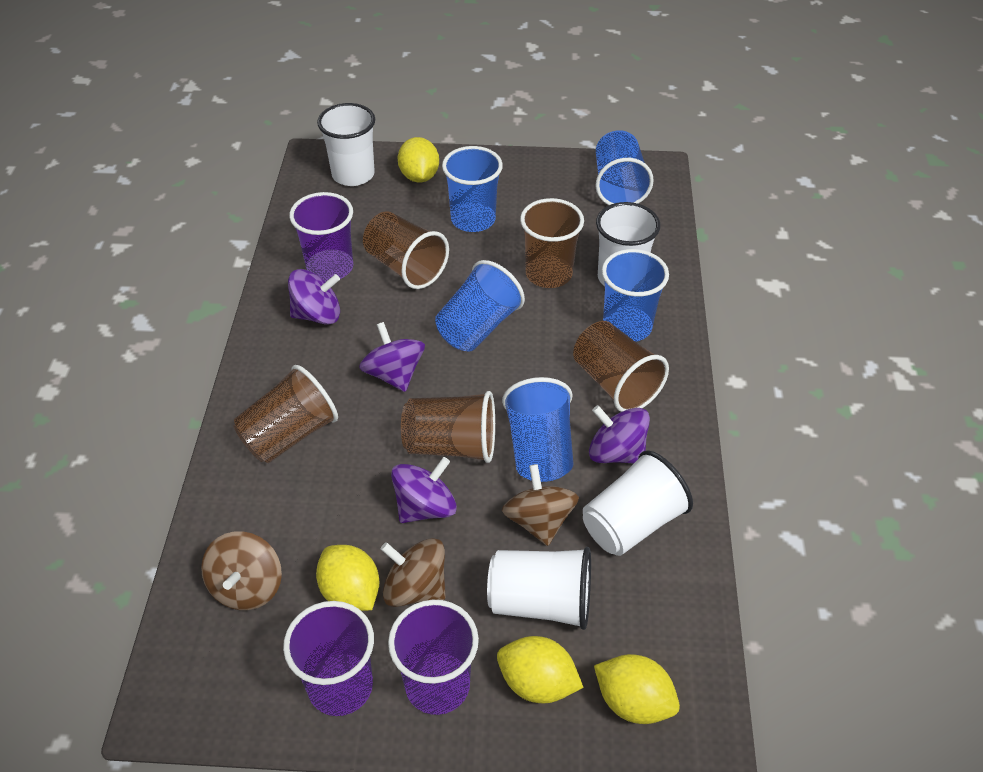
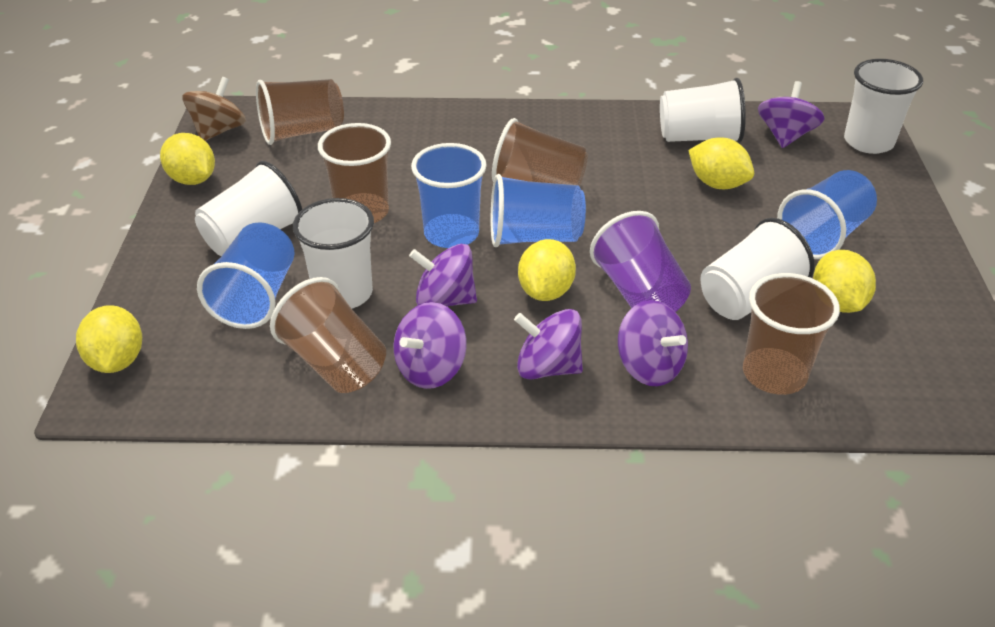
blue cup: [435,260,525,352] [442,146,503,232] [502,377,573,482] [595,130,654,205] [602,249,669,342] = 5 -> [197,222,295,329] [411,143,487,248] [491,174,586,247] [777,170,877,259] = 4
brown spinning top: [201,531,282,610] [381,538,446,607] [502,464,579,546] = 3 -> [182,77,246,141] = 1
purple cup: [283,601,374,716] [289,192,353,281] [388,600,479,715] = 3 -> [590,211,691,312] = 1
purple spinning top: [288,269,340,324] [359,322,425,392] [391,457,457,523] [589,405,650,463] = 4 -> [394,302,467,389] [409,244,477,306] [514,309,583,379] [618,300,688,386] [758,81,824,148] = 5
white cup: [317,103,375,186] [487,547,591,630] [583,450,693,556] [596,202,660,286] = 4 -> [195,161,302,256] [293,198,374,309] [660,78,746,143] [700,218,815,320] [844,59,923,154] = 5
yellow lemon: [316,545,380,611] [398,137,439,182] [497,636,584,703] [594,654,680,724] = 4 -> [76,305,142,373] [160,133,215,185] [518,239,576,301] [688,137,754,189] [813,250,876,313] = 5

